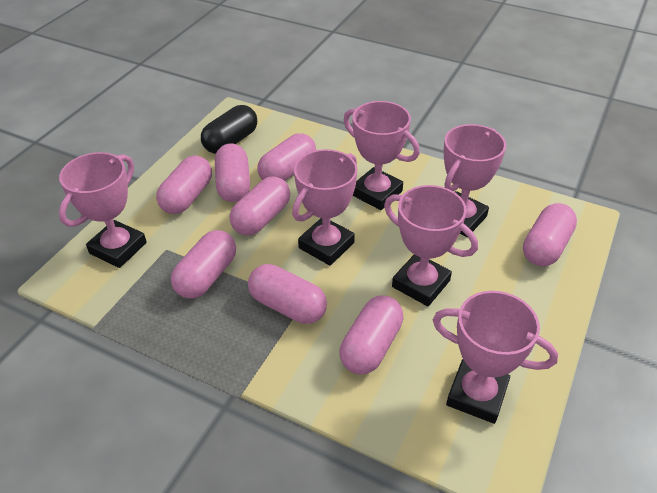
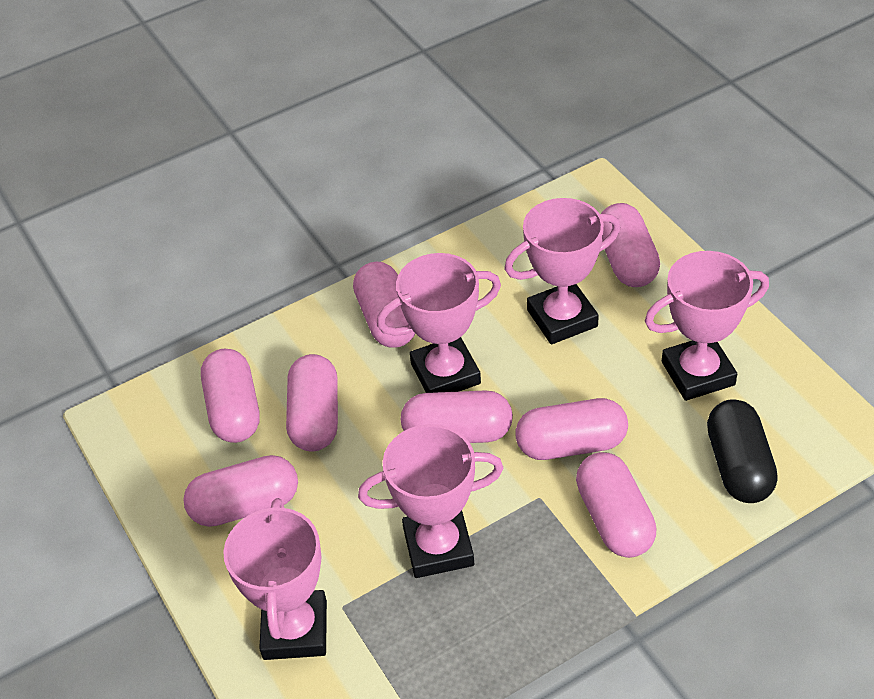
pink trophy: [59,152,147,268] [292,149,358,266] [343,101,420,210] [384,185,478,306] [433,291,558,424] [444,124,506,237] = 6 -> [223,498,327,660] [358,424,504,578] [377,253,501,393] [504,198,621,344] [644,251,769,401] = 5

